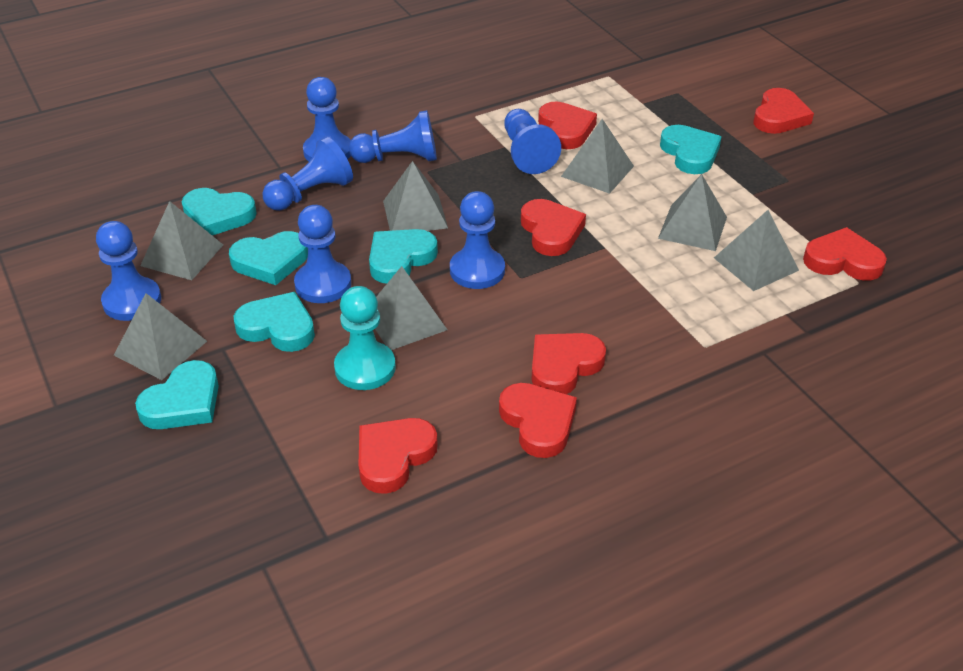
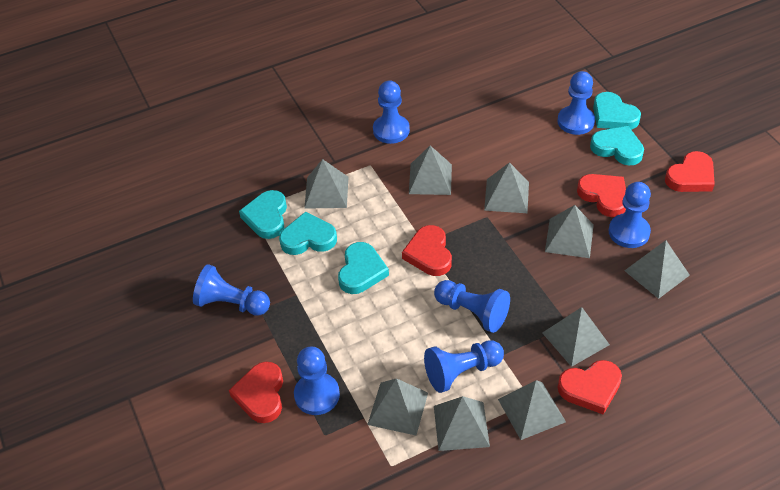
grey pyramid: [114,293,207,380] [140,201,223,280] [375,266,447,350] [383,161,448,231] [561,119,634,194] [658,174,727,251] [714,210,799,291] = 7 -> [304,159,348,209] [367,378,428,435] [409,146,452,195] [434,396,490,451] [484,162,529,213] [498,380,566,440] [543,307,610,367] [545,205,594,258] [624,240,690,299] = 9
red heart: [358,418,438,494] [499,383,577,458] [521,199,586,256] [531,333,606,394] [538,102,597,149] [754,88,814,134] [803,227,887,281] = 7 -> [229,362,283,423] [402,225,452,276] [557,360,622,415] [577,174,626,217] [665,151,715,192] = 5
turquoise heart: [135,360,219,429] [182,188,257,235] [229,231,308,285] [234,292,315,352] [369,229,438,284] [660,125,721,174] = 6 -> [239,190,287,239] [279,212,337,255] [338,242,389,294] [590,126,644,166] [593,92,641,129] = 5
turquoise pawn: [334,286,396,390] = 1 -> none = 0

